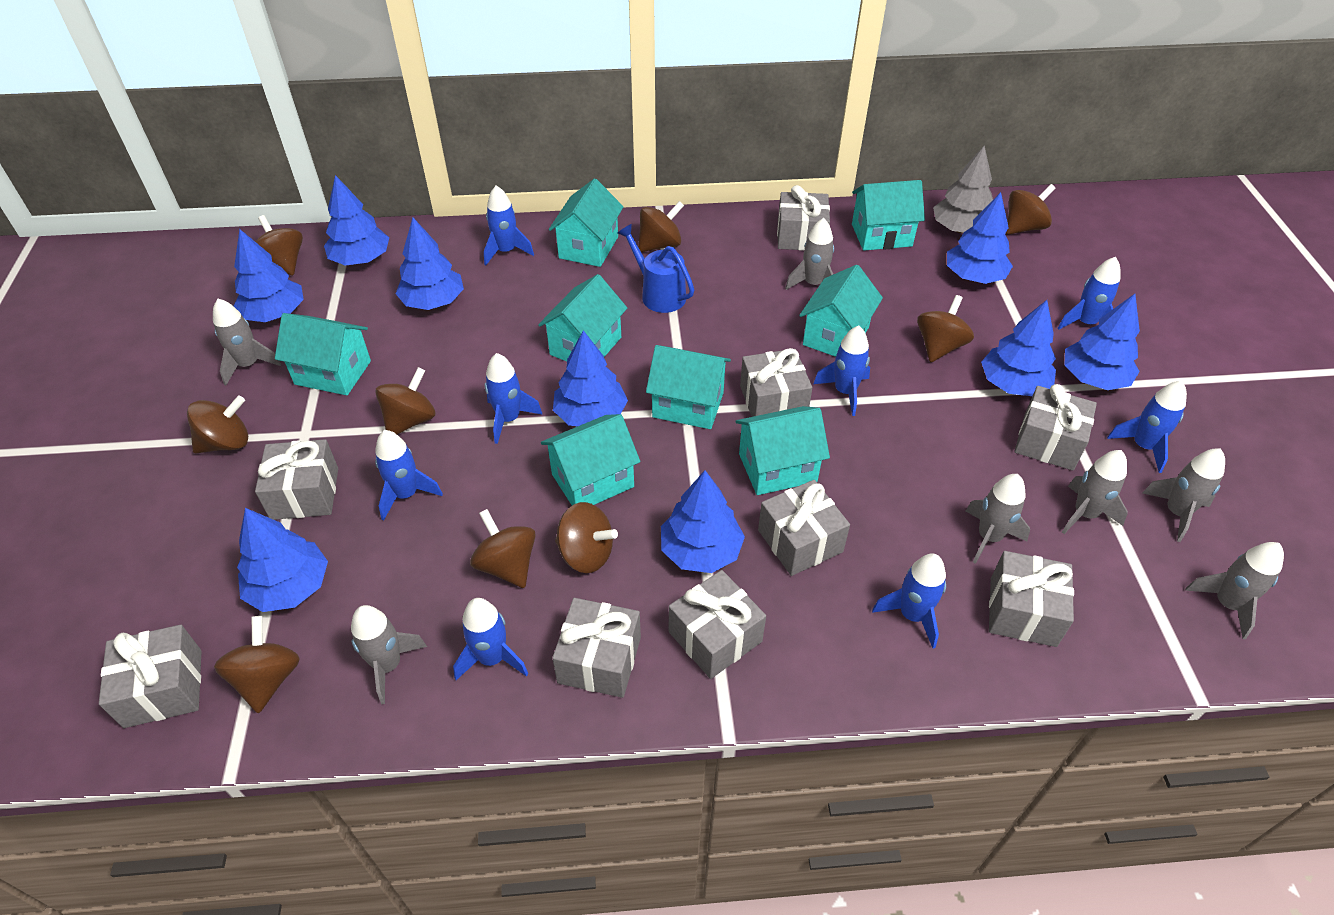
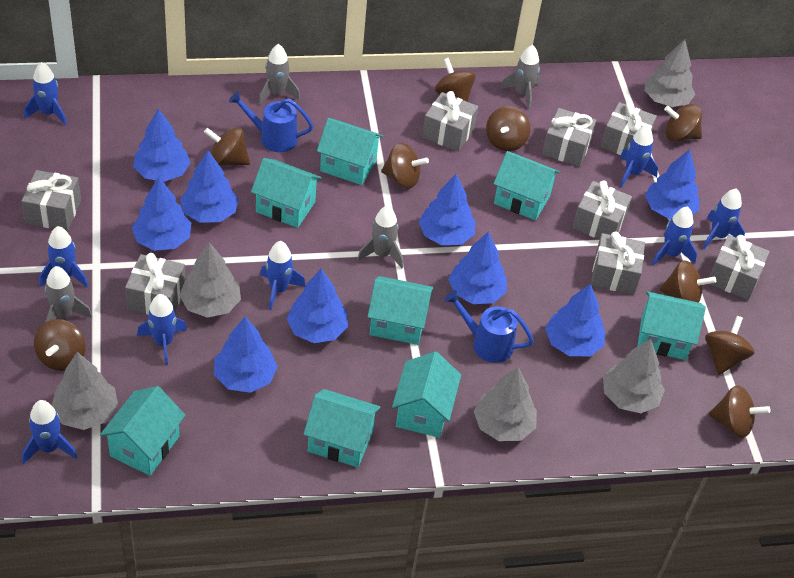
blue watering can: [618,224,694,313] = 1 -> [229,91,313,152] [445,290,534,363] = 2
grey gift: [99,625,202,728] [255,439,338,520] [552,598,641,698] [669,570,766,679] [740,348,812,417] [758,480,850,576] [777,185,830,251] [989,551,1074,647] [1014,384,1097,471] = 9 -> [21,170,81,231] [125,253,186,315] [422,91,478,152] [542,108,596,167] [572,180,632,240] [591,231,645,295] [601,101,657,155] [710,235,770,300] = 8
grey rocket: [213,299,281,385] [351,605,427,704] [785,218,834,290] [966,474,1030,564] [1062,450,1128,534] [1142,448,1225,542] [1185,542,1284,639] = 7 -> [45,266,92,322] [259,44,300,105] [357,205,403,268] [500,45,540,110] = 4
grey tree: [933,146,993,233] = 1 -> [52,352,118,430] [179,242,241,318] [474,367,537,441] [603,339,665,413] [644,39,695,107] = 5

